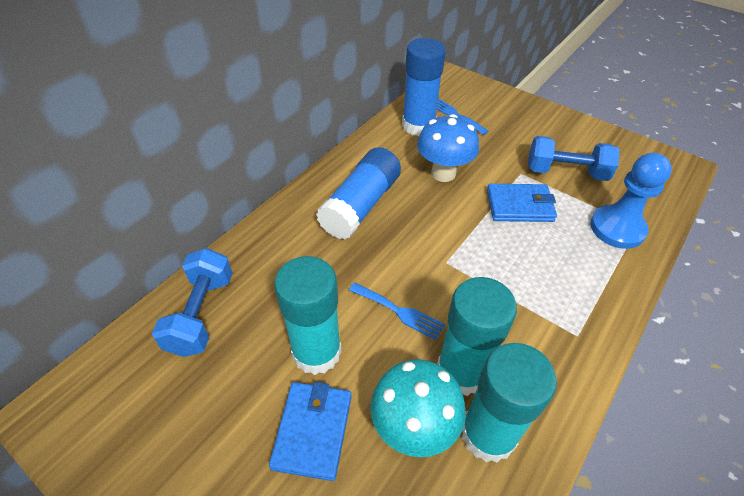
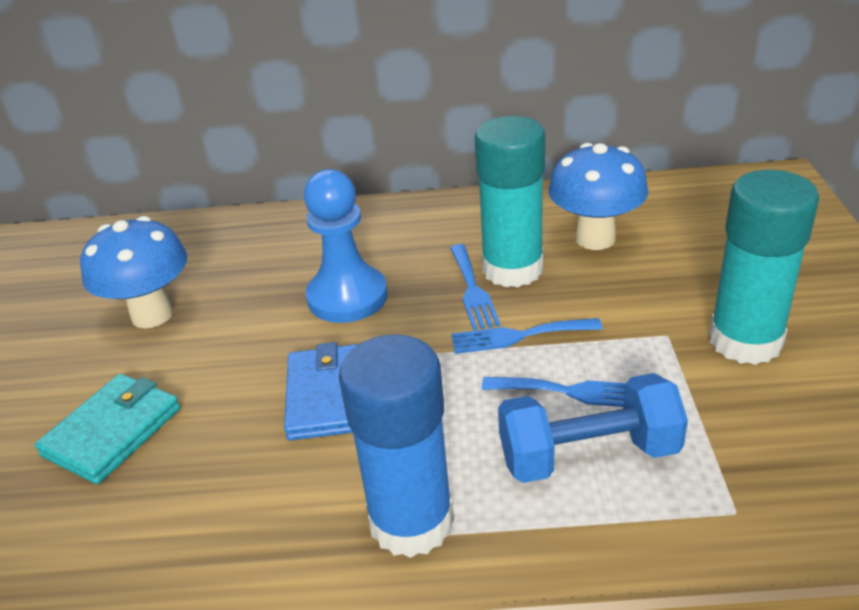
blue dumbbell: [152,248,232,357] [528,136,620,181] = 2 -> [498,373,688,483] = 1
blue fork: [349,282,445,340] [437,98,489,135] = 2 -> [450,244,500,330] [451,318,602,354] [482,377,626,407] = 3
blue glue stick: [316,147,401,240] [402,38,446,136] = 2 -> [339,334,454,558] = 1
blue mushroom: [417,114,479,182] = 1 -> [80,216,187,328] [549,143,648,250] = 2
blue wallet: [269,382,351,481] [487,184,557,222] = 2 -> [284,342,359,441] = 1
turquoise glue stick: [274,256,342,375] [437,277,517,396] [462,343,557,463] = 3 -> [475,116,545,288] [709,170,819,365] = 2
turquoise mushroom: [370,359,466,457] = 1 -> none = 0
turquoise wallet: none = 0 -> [35,374,180,484] = 1

